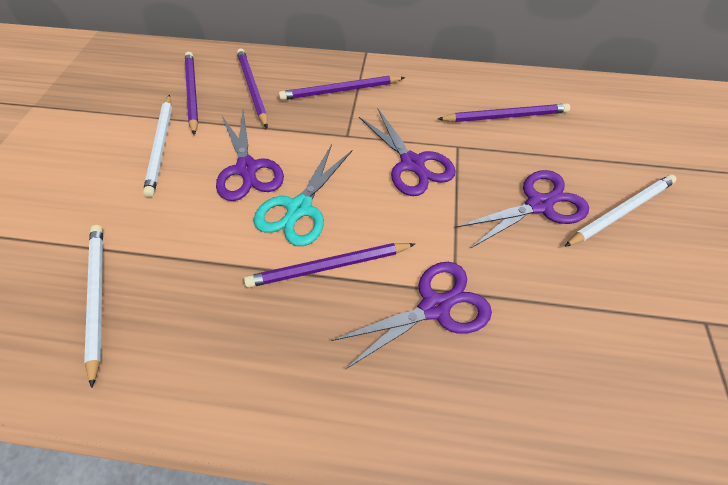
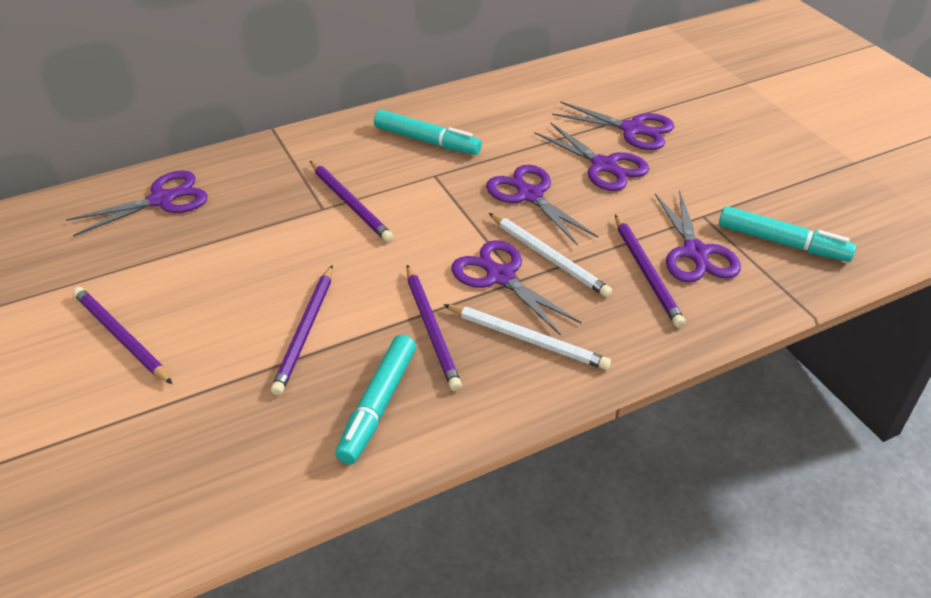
purple scissors: [216,112,284,201] [331,262,492,370] [359,108,456,196] [455,170,589,249] = 4 -> [66,170,208,237] [451,240,581,336] [486,165,598,246] [534,122,649,191] [552,101,674,150] [655,190,741,283] = 6
turquoise marker: none = 0 -> [335,335,416,465] [374,110,482,155] [719,206,856,262] = 3
turquoise scissors: [254,144,353,246] = 1 -> none = 0
white pencil: [84,225,103,388] [143,95,172,197] [564,175,677,247] = 3 -> [443,304,611,370] [489,213,612,297] = 2

